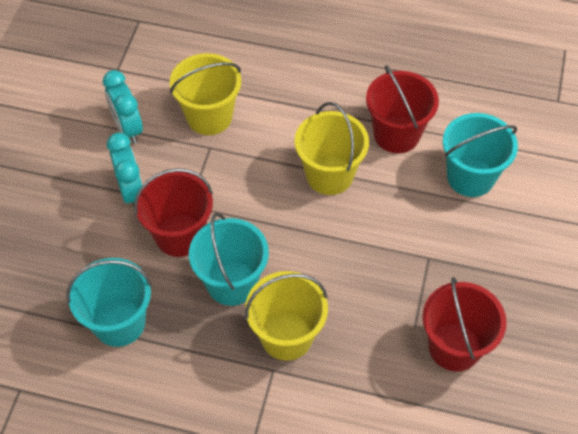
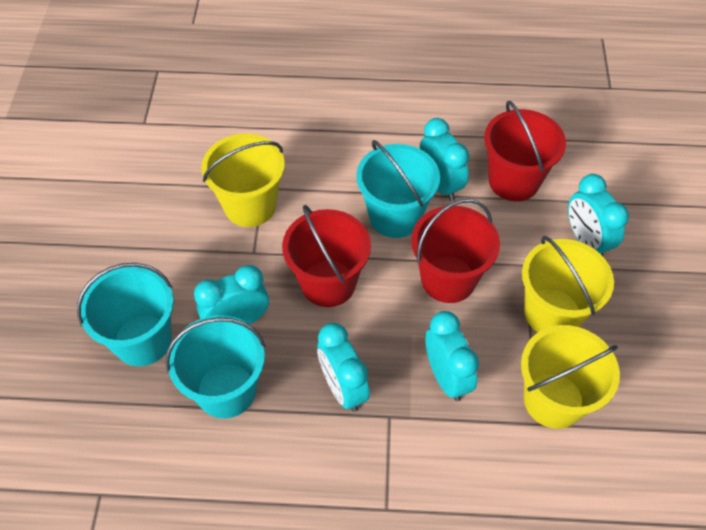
turquoise clock: [103,70,143,144] [107,133,143,207] = 2 -> [194,265,269,325] [317,323,370,412] [420,118,469,201] [425,311,479,401] [568,174,629,256] = 5

